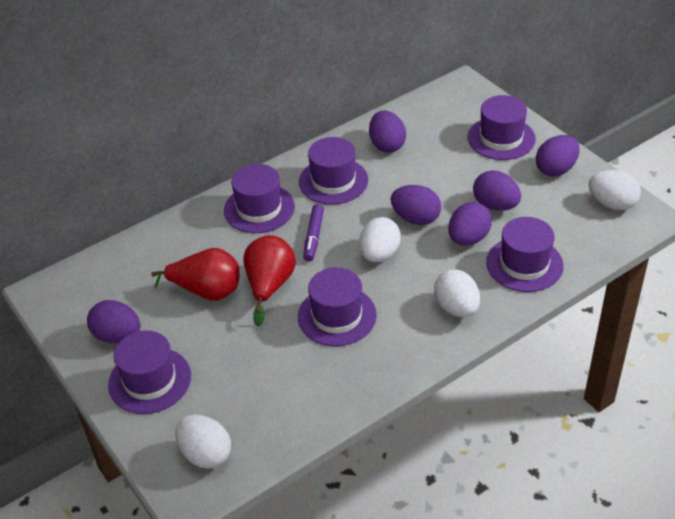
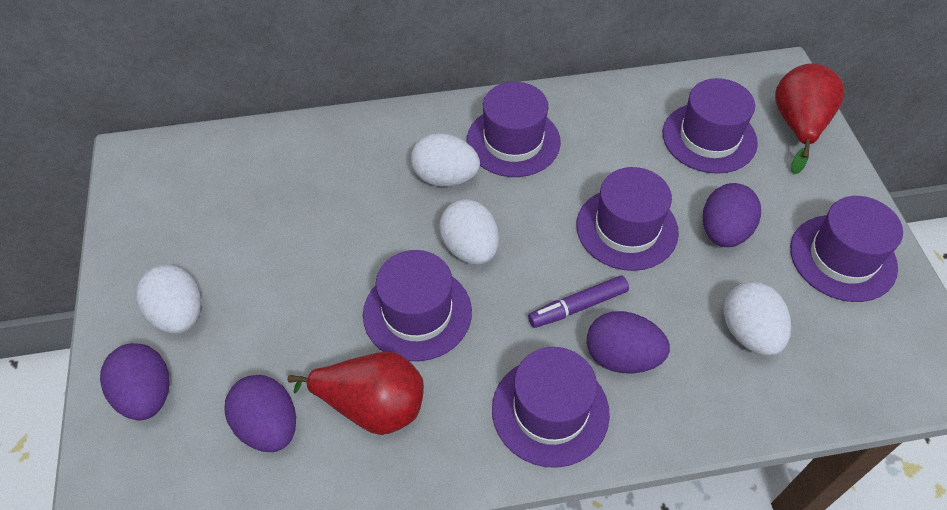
purple egg: [87,300,140,344] [369,110,406,153] [391,185,441,225] [448,202,492,245] [473,170,521,211] [536,135,580,176] = 6 -> [100,343,169,420] [224,375,296,452] [587,311,670,373] [703,183,761,247] = 4

